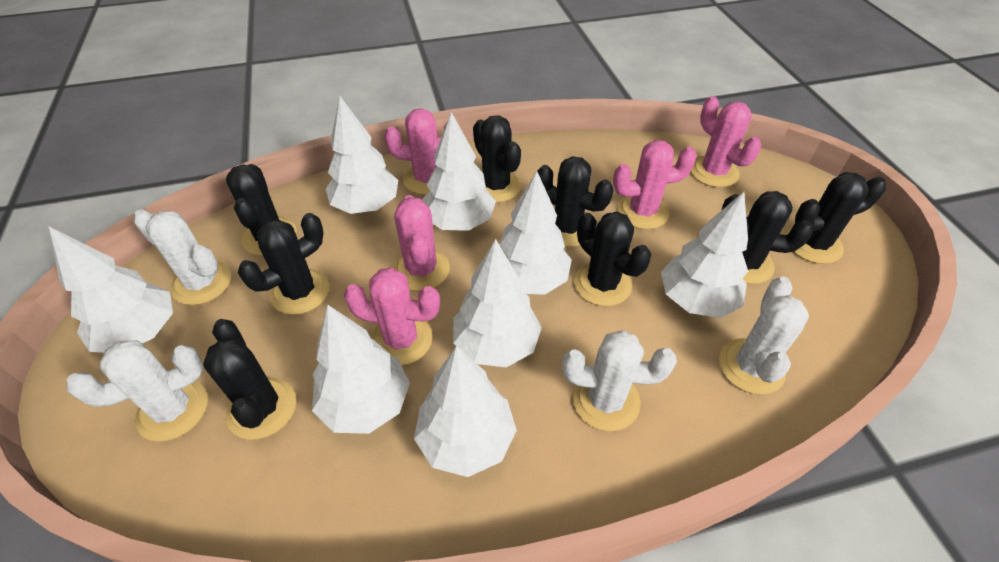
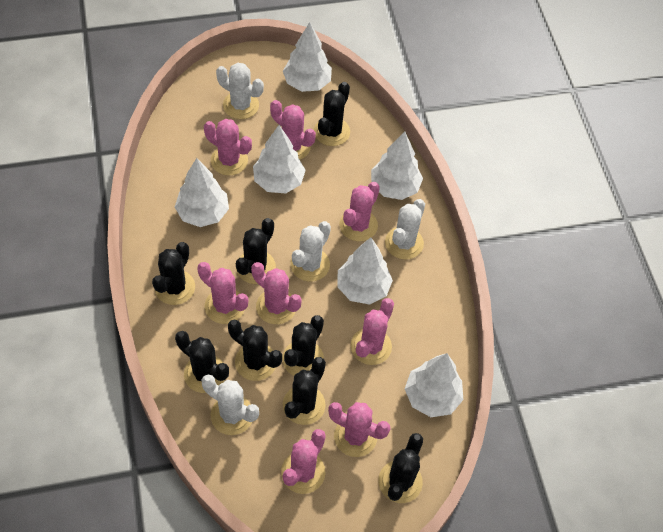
pink cactus: [344,268,440,365] [384,108,447,195] [393,195,450,291] [613,140,697,229] [691,96,761,187] = 5 -> [197,262,248,324] [204,119,252,175] [251,262,302,324] [270,100,316,160] [281,429,326,494] [328,402,391,457] [339,182,380,241] [351,298,394,365] = 8
white tree: [48,226,173,353] [312,305,410,434] [326,96,398,214] [414,345,517,477] [422,112,496,231] [453,239,542,367] [500,171,572,295] [661,192,748,318] = 8 -> [175,158,229,227] [253,125,306,193] [283,22,332,92] [338,237,393,305] [371,131,423,200] [405,353,463,417] = 6

